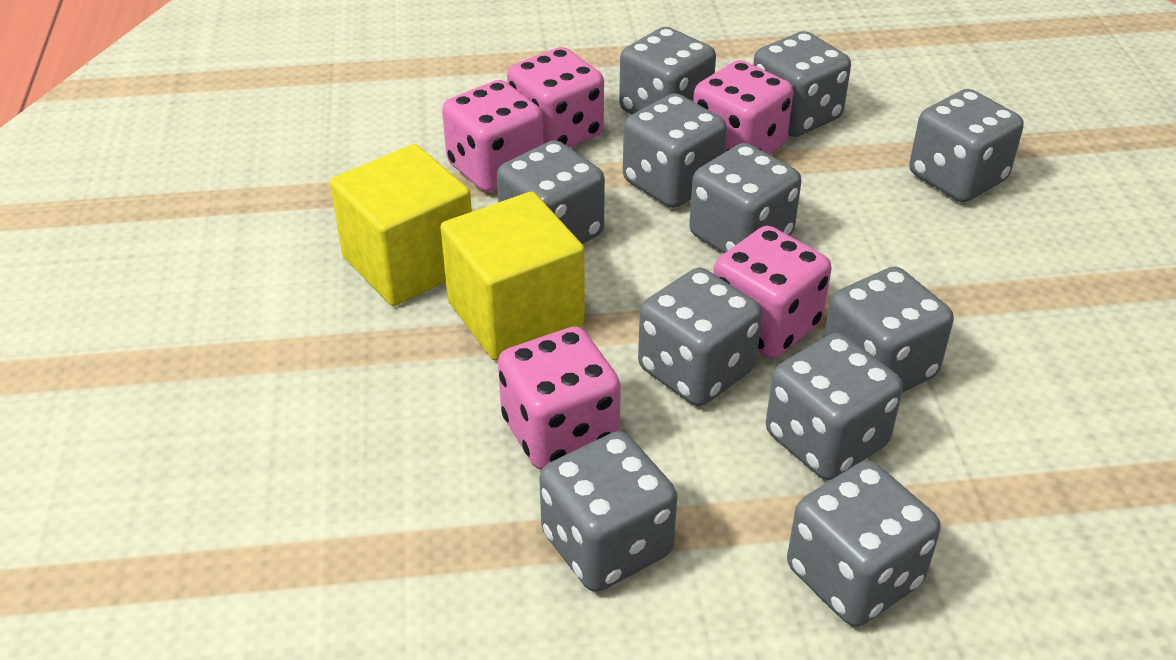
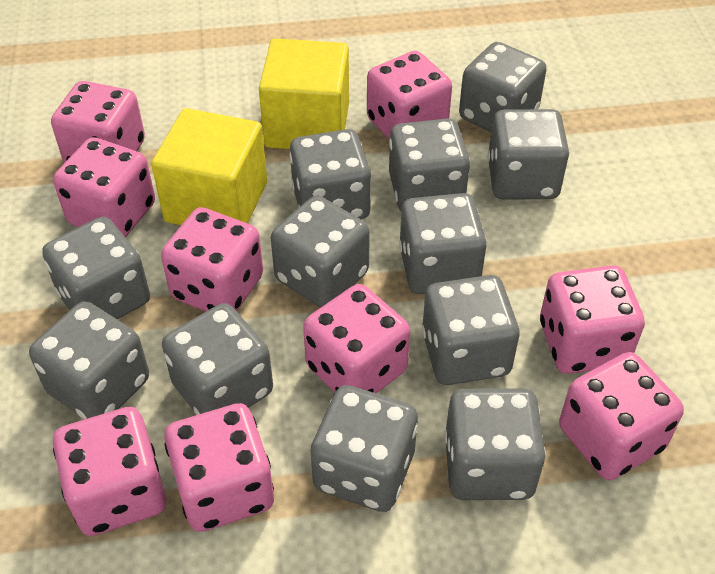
grey dice: [497,140,605,244] [539,431,677,592] [619,27,716,115] [623,93,727,208] [638,267,762,406] [689,143,801,253] [753,31,851,137] [766,333,903,480] [787,461,941,627] [824,267,954,393] [909,89,1024,202] = 11 -> [29,301,149,419] [42,217,150,319] [162,303,273,415] [271,196,370,308] [289,129,371,219] [311,385,418,512] [389,118,470,211] [399,193,487,294] [422,275,519,385] [445,388,546,500] [459,42,547,132] [488,109,569,199] = 12
pink dice: [442,80,544,192] [498,327,621,470] [507,47,604,148] [693,60,793,155] [713,226,832,358] = 5 -> [51,81,145,163] [53,137,155,238] [53,407,166,536] [161,207,263,312] [164,403,274,532] [303,284,410,393] [367,51,452,140] [540,265,645,374] [559,352,684,480] = 9

